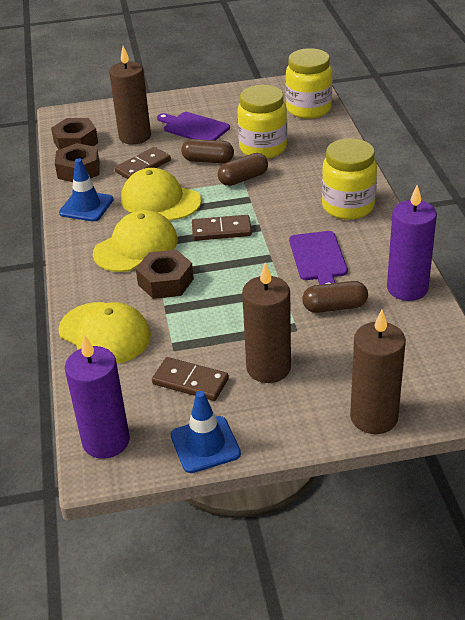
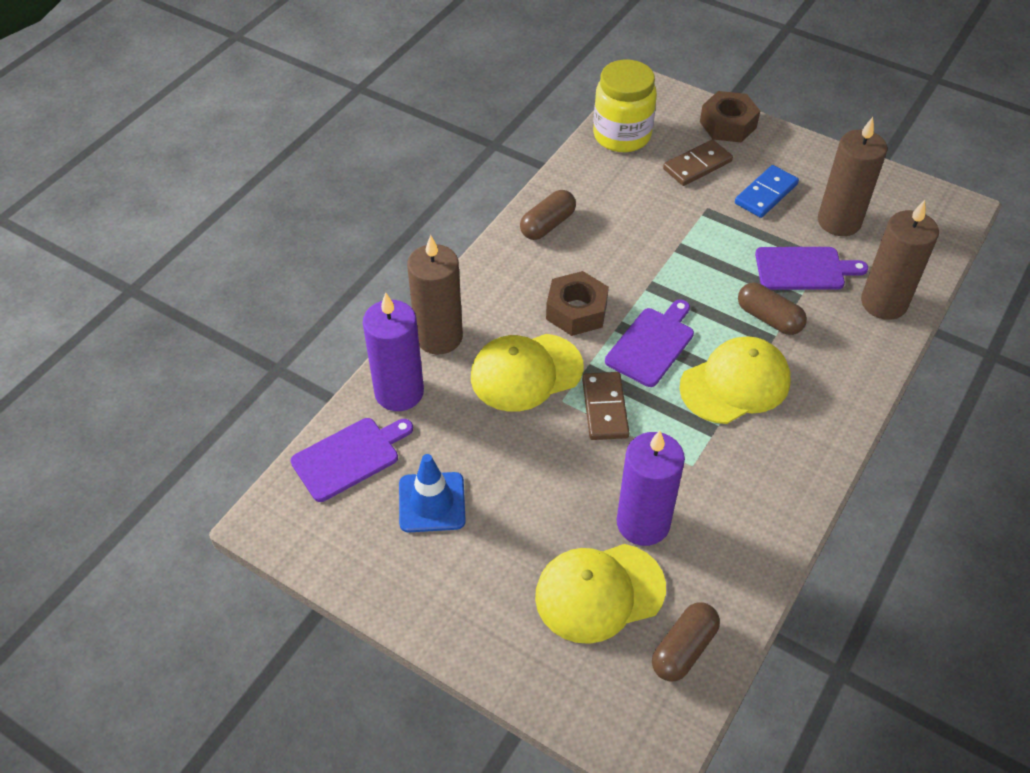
blue domino: none = 0 -> [735,165,799,218] = 1
blue traffic cone: [59,158,113,222] [171,391,241,473] = 2 -> [399,454,466,532] = 1
brown domino: [115,147,171,179] [152,357,229,401] [192,215,252,241] = 3 -> [582,372,630,440] [663,139,733,186] = 2
brown nut: [51,118,98,150] [55,143,100,182] [136,250,194,299] = 3 -> [546,271,609,336] [700,91,760,143] = 2
purple cutting board: [157,112,230,140] [289,231,348,285] = 2 -> [291,418,413,502] [605,300,694,387] [755,247,868,290] = 3
yellow jar: [237,85,287,159] [286,48,333,119] [322,138,377,220] = 3 -> [593,60,657,152] = 1

